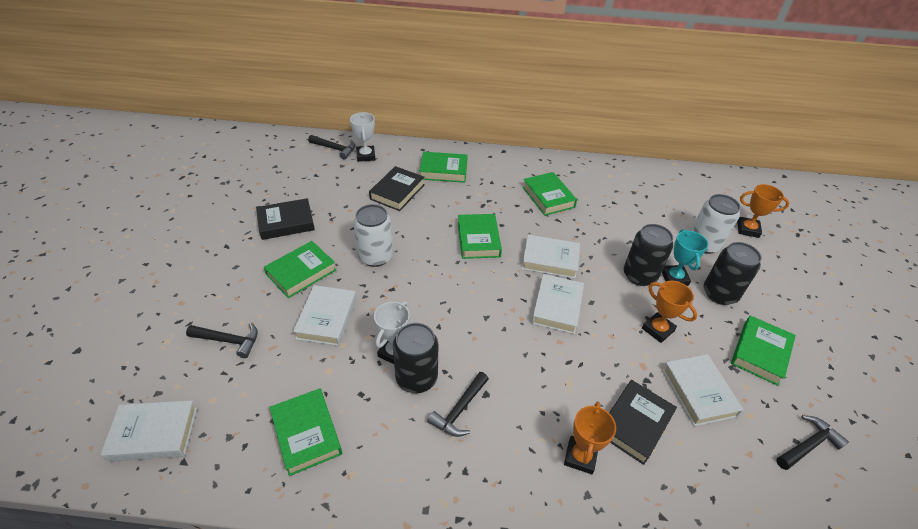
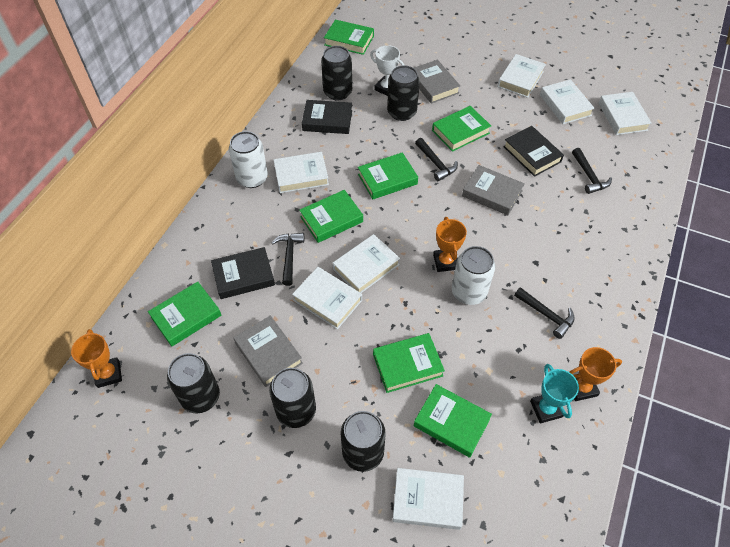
black can: [393,323,439,393] [624,224,673,286] [704,242,761,305] = 3 -> [167,353,220,414] [269,368,316,428] [321,46,352,101] [340,411,386,472] [387,65,420,121] = 5
green book: [264,241,336,298] [270,388,342,476] [419,152,468,183] [458,214,502,259] [523,172,577,216] [731,315,796,386] = 6 -> [148,282,221,347] [300,190,363,243] [324,19,374,55] [358,152,418,199] [373,333,445,393] [414,384,492,458] [432,106,491,152] = 7
grey book: none = 0 -> [233,316,303,387] [414,59,460,104] [462,165,525,215] = 3
white book: [101,400,197,462] [293,285,357,346] [522,235,580,279] [531,274,584,334] [662,354,744,426] = 5 -> [273,152,329,193] [292,267,362,329] [333,234,400,293] [392,468,464,530] [498,54,546,98] [540,79,595,124] [598,92,652,135] = 7
white trophy: [350,112,375,162] [374,301,410,364] = 2 -> [370,45,404,96] = 1

